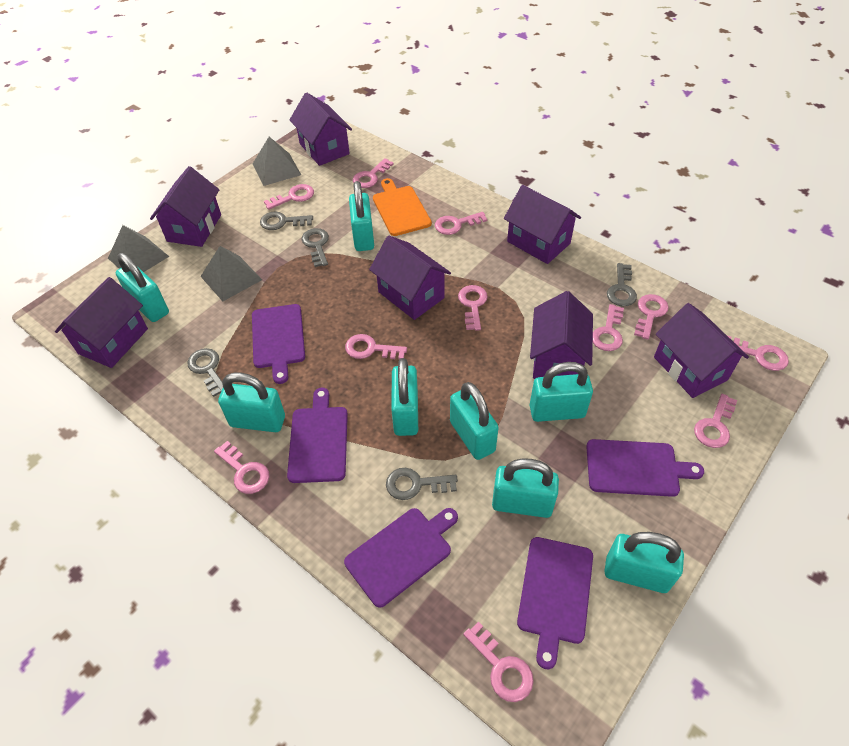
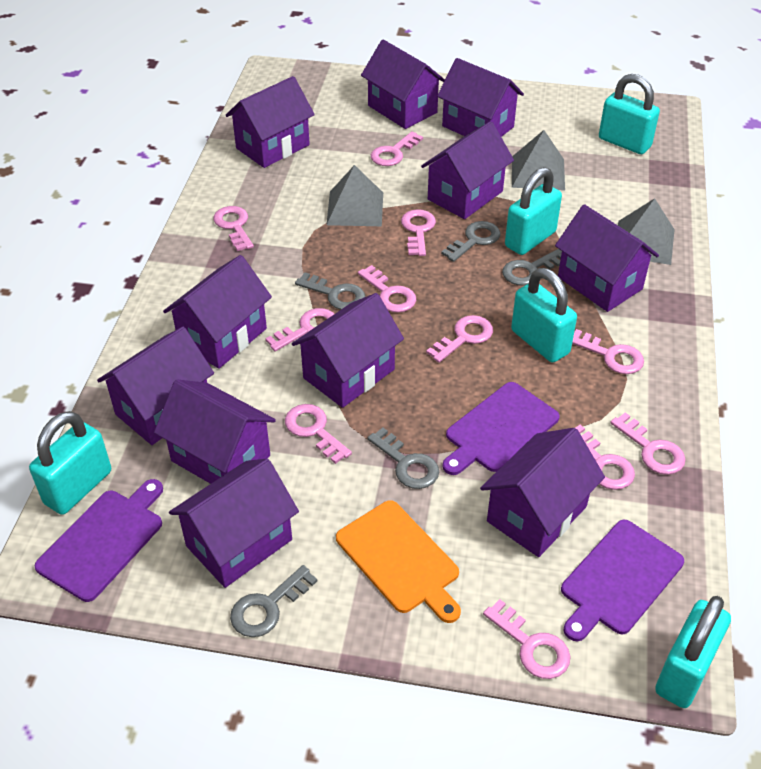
purple cutting board: [252,304,305,384] [287,388,348,483] [344,508,458,608] [517,537,593,669] [586,439,704,497] = 5 -> [35,479,163,602] [442,382,560,475] [561,519,684,642] = 3
purple house: [55,277,148,368] [150,166,221,247] [290,92,352,166] [369,236,451,320] [504,185,581,264] [530,291,593,379] [654,303,749,398] = 7 -> [97,327,214,445] [154,379,276,484] [163,255,272,369] [169,458,299,588] [226,76,315,168] [292,293,404,408] [361,40,445,129] [421,121,514,219] [437,58,524,137] [480,428,605,557] [555,204,659,312] = 11
turquoise padlock: [116,253,169,322] [218,372,285,432] [349,181,374,251] [391,358,418,436] [450,382,499,460] [492,458,559,518] [530,362,593,422] [604,532,684,593] = 8 -> [29,411,111,515] [505,167,562,255] [511,268,577,362] [599,74,660,154] [655,596,731,708] = 5

